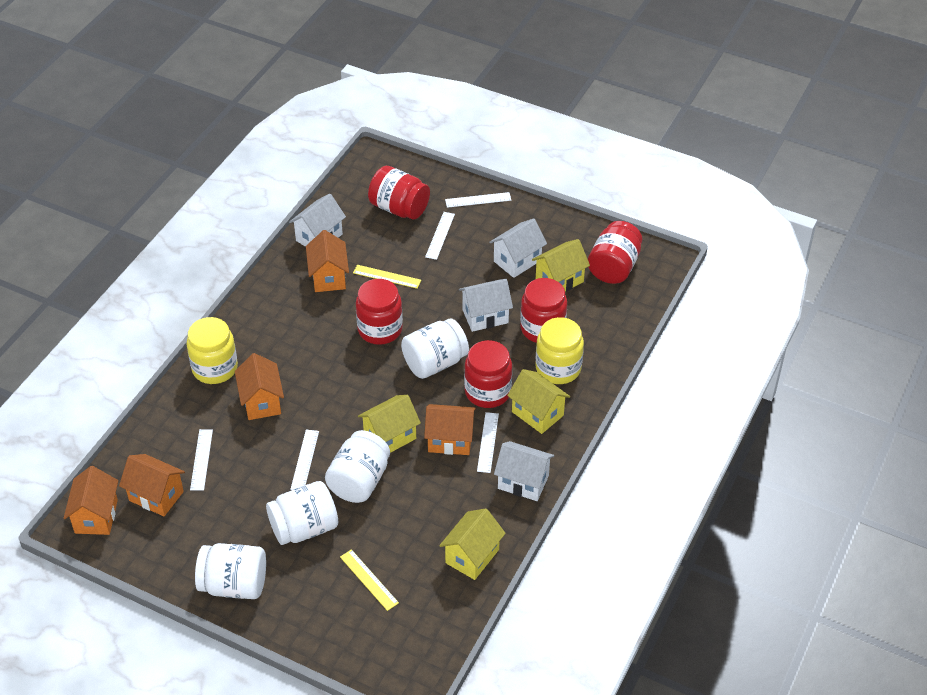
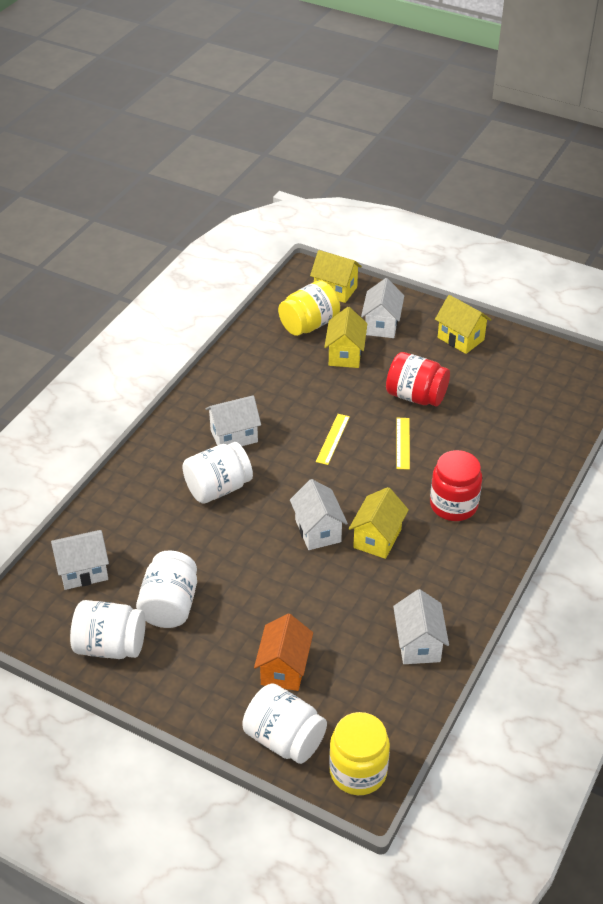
orange house: [64,466,118,535] [119,454,185,516] [235,353,284,420] [306,230,349,292] [424,404,476,455] = 5 -> [254,614,313,691] = 1
red jar: [356,279,403,345] [368,166,430,220] [464,340,512,408] [520,278,567,343] [588,221,642,284] = 5 -> [386,352,450,407] [430,450,482,521] = 2
white house: [289,194,346,247] [459,279,513,332] [489,219,547,278] [494,441,554,501] = 4 -> [51,530,109,590] [206,395,261,446] [290,479,348,550] [361,278,404,338] [393,589,449,664] = 5
white ruler: [190,429,213,491] [290,430,319,490] [425,212,455,260] [445,192,511,208] [477,412,499,473] = 5 -> none = 0

